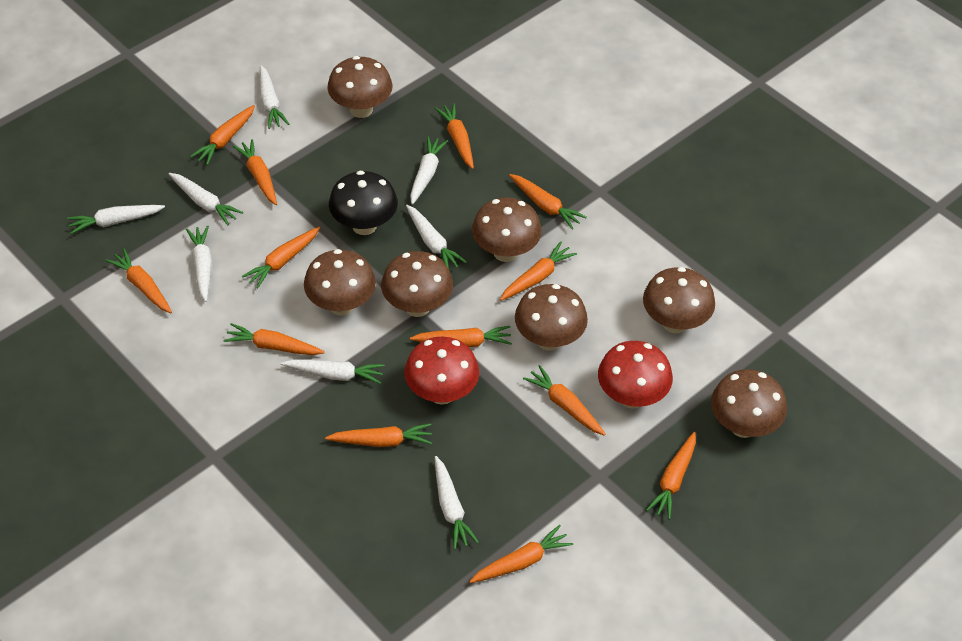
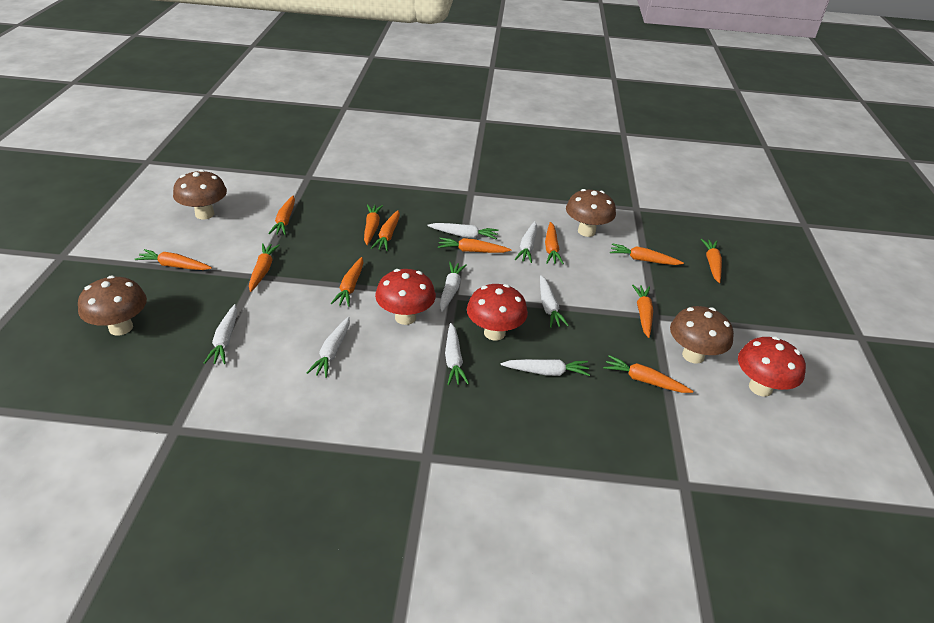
black mushroom: [329,171,398,235] = 1 -> none = 0
brown mushroom: [304,249,376,316] [327,56,393,118] [381,251,453,317] [472,197,542,262] [515,284,588,351] [643,267,715,333] [711,369,787,438] = 7 -> [78,276,147,335] [173,170,227,220] [566,189,616,237] [670,306,734,364] = 4
orange carrot: [105,249,172,313] [190,105,255,165] [223,323,325,355] [233,139,277,205] [242,227,320,289] [325,423,432,447] [410,326,512,347] [435,103,474,169] [469,525,573,583] [500,241,577,301] [509,174,587,230] [523,365,606,436] [646,432,696,520] = 13 -> [135,249,212,270] [249,243,280,292] [268,196,295,235] [330,257,364,307] [364,204,383,245] [371,210,400,251] [438,238,511,253] [545,222,564,264] [603,355,693,393] [610,243,684,265] [632,285,653,338] [701,239,722,283] = 12
red mushroom: [404,337,479,405] [598,341,673,409] = 2 -> [375,269,436,325] [467,284,528,341] [738,337,806,397] = 3

